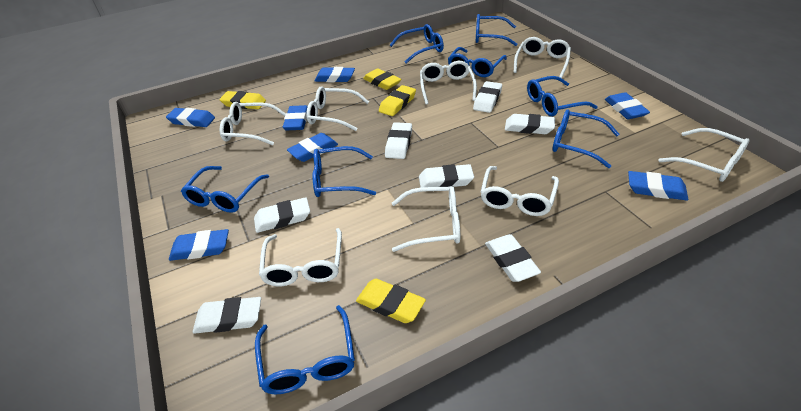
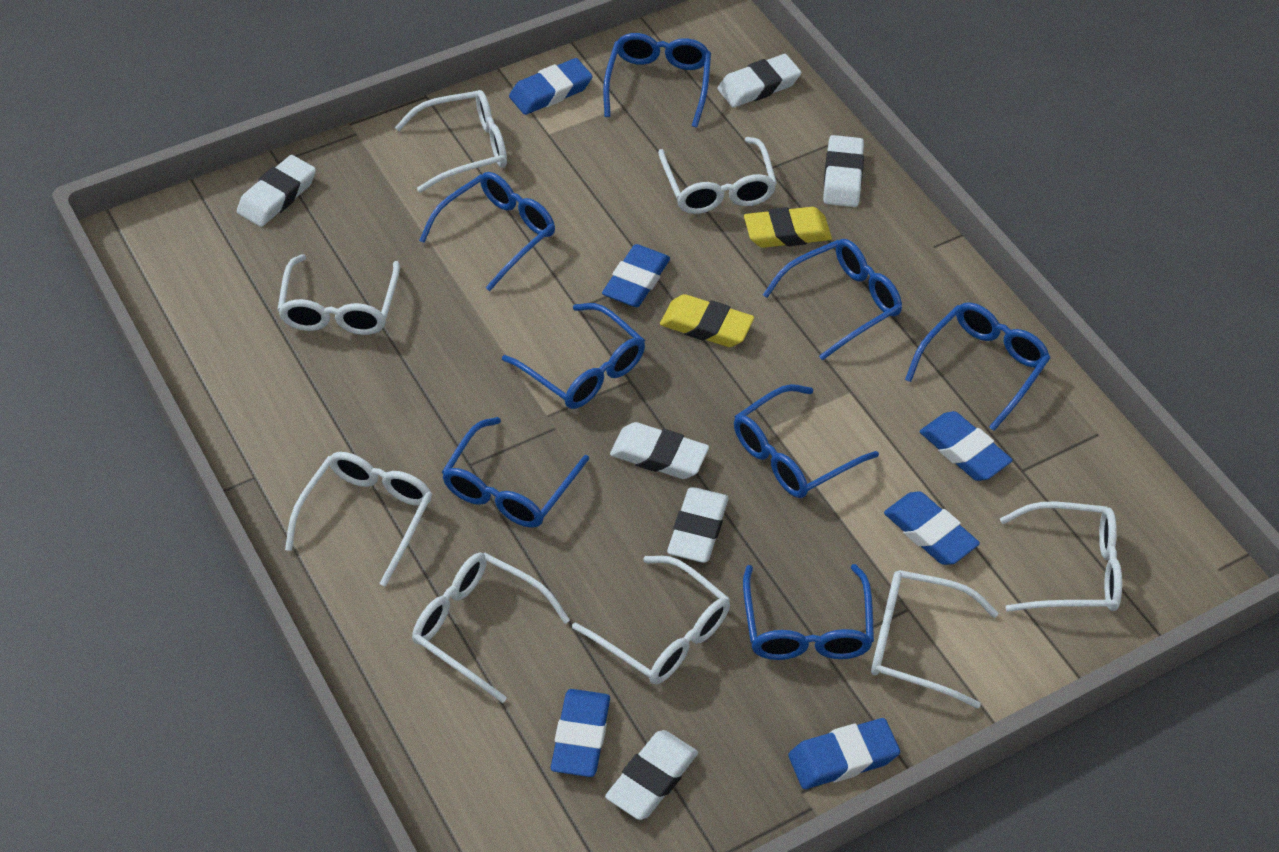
blue eraser: [166,108,215,127] [169,229,229,261] [283,105,308,130] [287,133,338,162] [314,67,355,82] [605,92,650,119] [628,171,688,201] = 7 -> [509,58,593,115] [551,689,610,777] [602,244,670,307] [788,718,900,789] [884,491,980,565] [920,411,1013,481] = 6
white eraser: [193,297,261,334] [254,197,310,233] [385,122,412,159] [419,164,474,188] [473,81,502,113] [485,234,541,282] [505,114,555,134] = 7 -> [237,155,316,227] [605,730,698,820] [610,422,709,479] [667,487,729,563] [717,54,801,107] [823,135,864,207] = 6
yellow eraser: [220,91,266,109] [356,279,426,323] [363,68,401,90] [379,85,416,116] = 4 -> [660,294,754,347] [744,207,832,248] = 2

